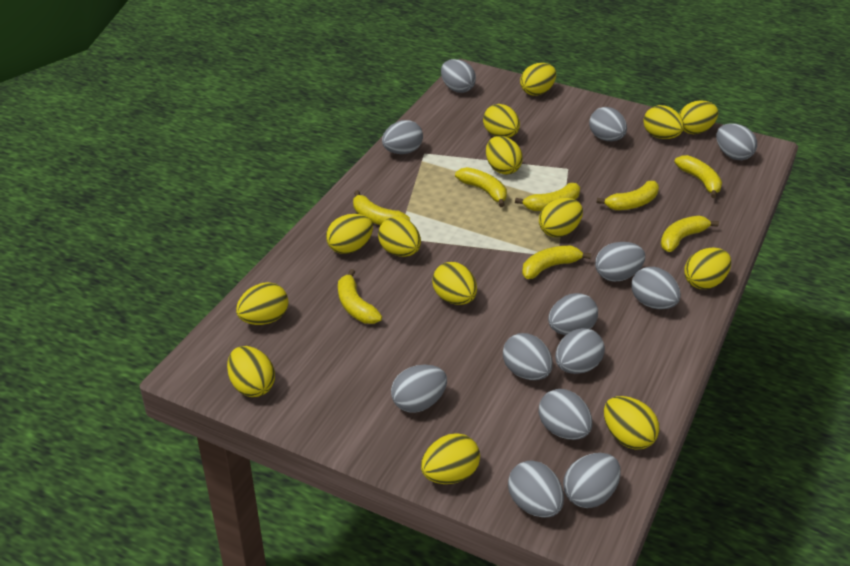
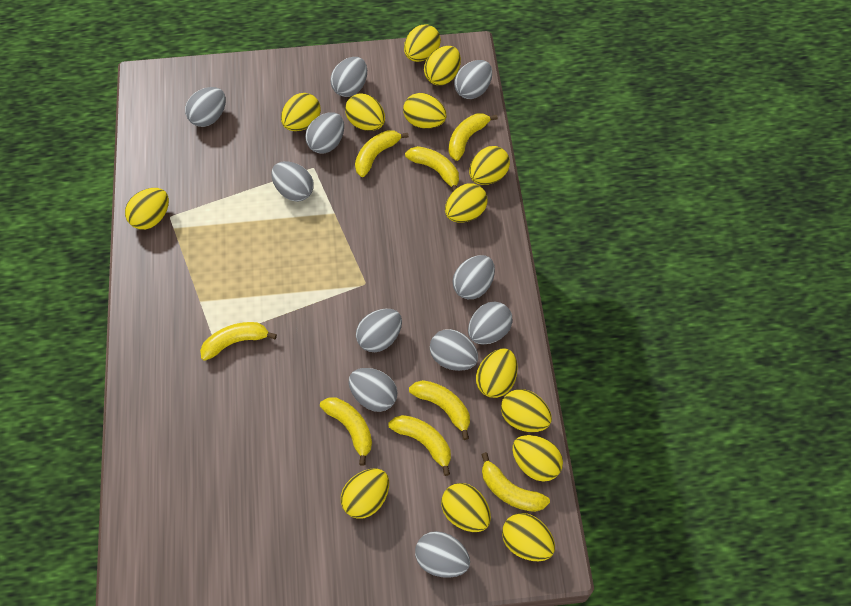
grey egg: [382,120,423,154] [391,365,447,413] [441,59,476,93] [503,333,553,380] [508,460,564,518] [539,389,592,440] [548,293,598,335] [555,328,605,374] [563,453,621,508] [589,107,627,141] [595,242,645,282] [631,267,681,309] [716,123,757,160] = 13 -> [185,87,226,127] [271,161,314,202] [305,112,344,153] [330,57,367,97] [349,368,398,412] [356,309,402,352] [415,531,470,578] [430,329,478,371] [453,255,495,299] [454,60,492,99] [468,301,513,345] = 11

